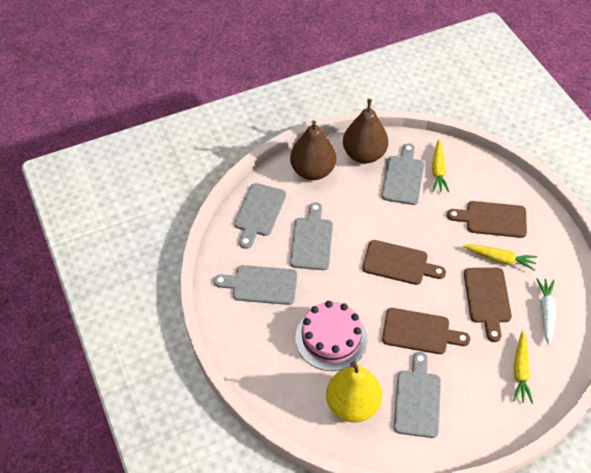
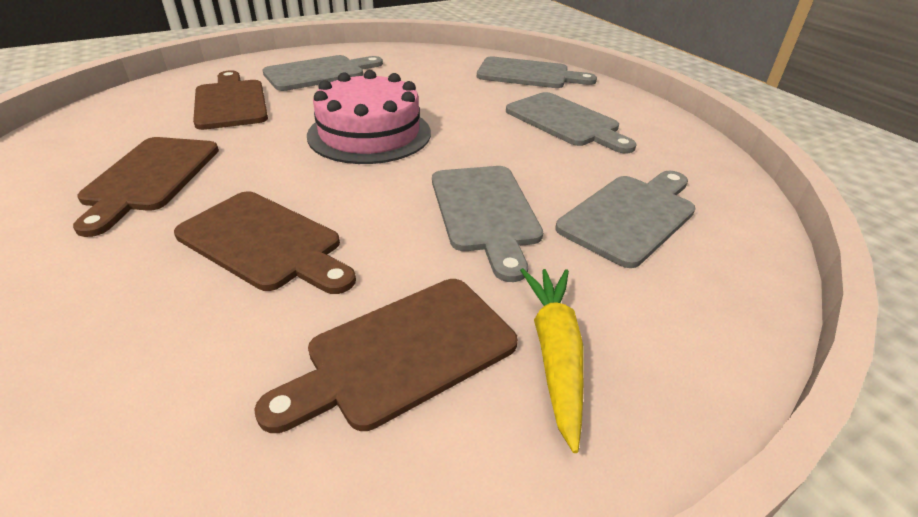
brown pear: [290,120,336,180] [343,99,388,163] = 2 -> none = 0
white carrot: [536,278,556,345] = 1 -> none = 0
yellow carrot: [432,139,449,192] [463,244,537,271] [513,331,533,404] = 3 -> [520,268,584,453] = 1
yellow pear: [326,361,382,422] = 1 -> none = 0

